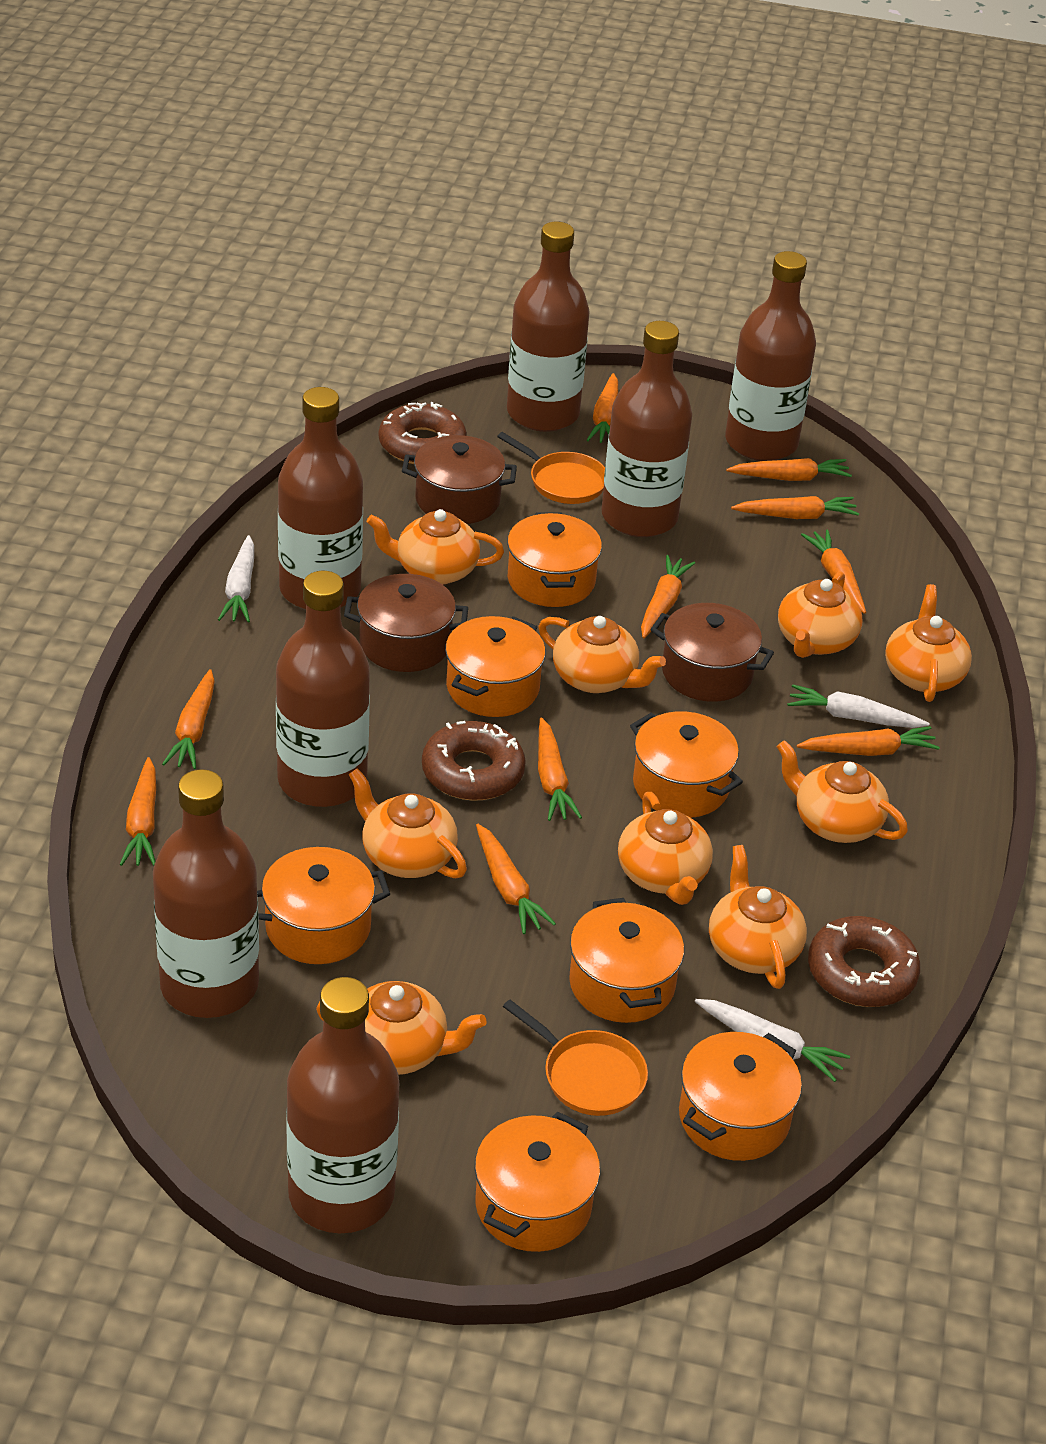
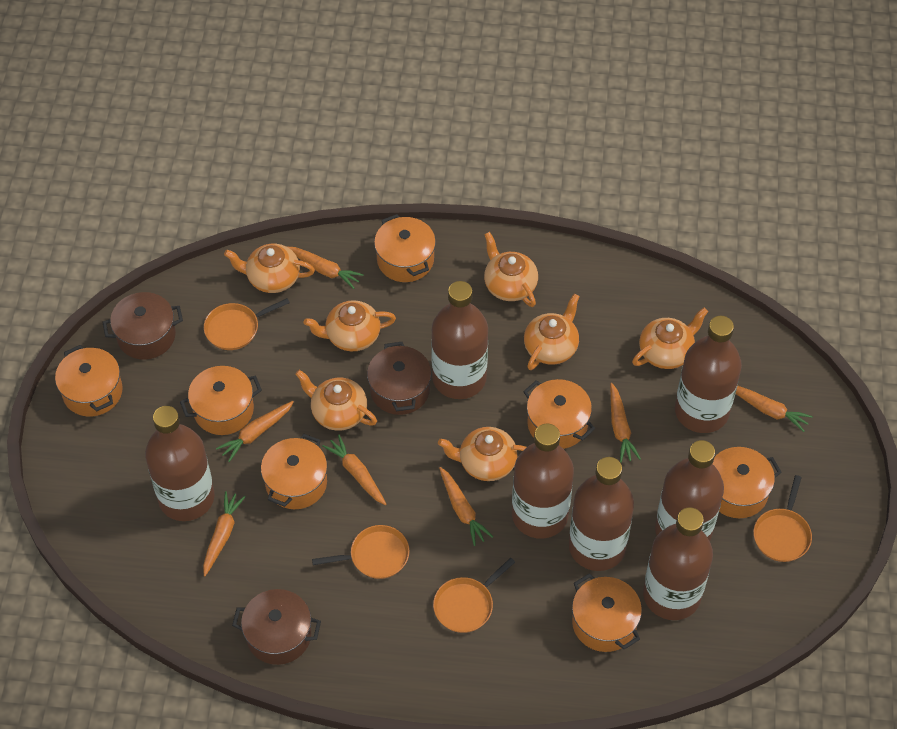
brown donut: [379,402,467,464] [422,721,526,801] [808,916,920,1007] = 3 -> none = 0
orange carrot: [120,757,156,866] [162,669,215,769] [476,824,556,934] [538,717,582,821] [587,373,618,443] [641,555,695,638] [726,458,852,481] [731,496,859,519] [797,726,940,756] [801,530,866,614] = 10 -> [203,491,246,576] [216,401,294,462] [288,247,364,289] [322,435,387,505] [439,467,493,546] [610,383,641,463] [736,386,812,432] = 7
orange pan: [497,432,605,504] [503,1000,648,1116] = 2 -> [204,298,290,350] [312,525,410,579] [433,558,515,633] [753,475,812,562] = 4
orange teapot: [316,981,487,1075] [348,768,467,878] [367,509,504,585] [538,616,666,693] [618,792,713,905] [709,845,807,989] [777,740,908,843] [778,571,862,658] [885,584,972,702] = 9 -> [224,244,315,293] [295,370,377,431] [304,300,396,351] [438,427,526,481] [484,232,538,307] [524,293,580,370] [632,308,708,369] = 7
white carrot: [218,535,254,622] [695,999,850,1082] [787,684,929,728] = 3 -> none = 0

